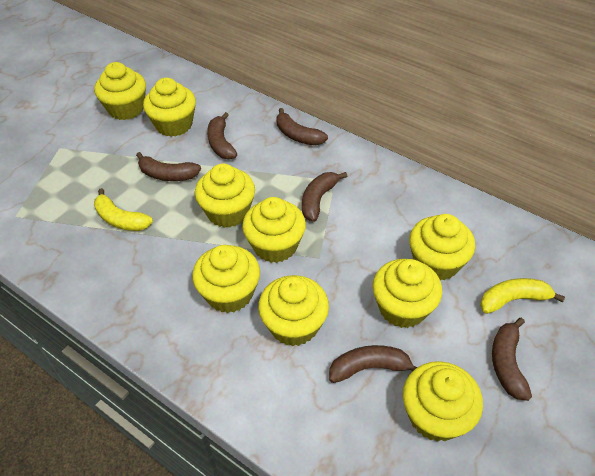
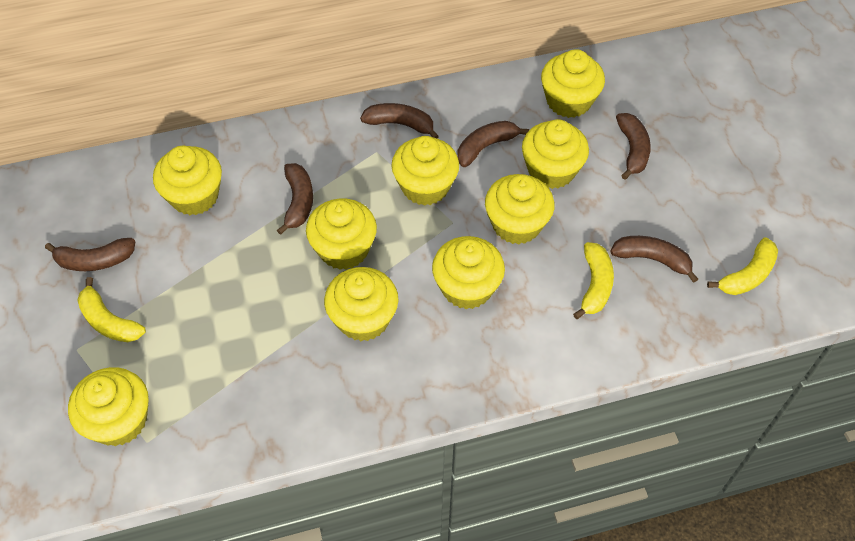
yellow banana: [94,188,153,231] [480,278,565,314] = 2 -> [77,277,146,342] [573,242,614,319] [707,237,778,295] = 3

